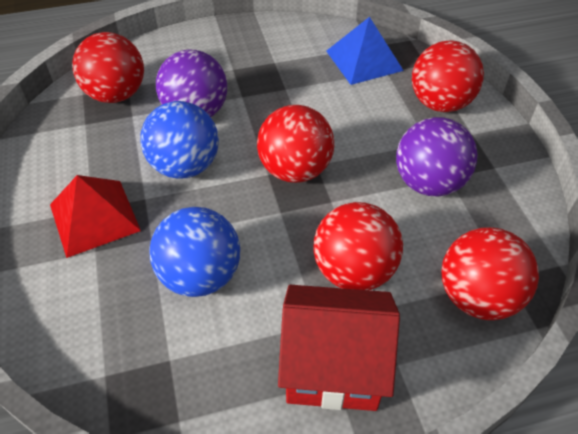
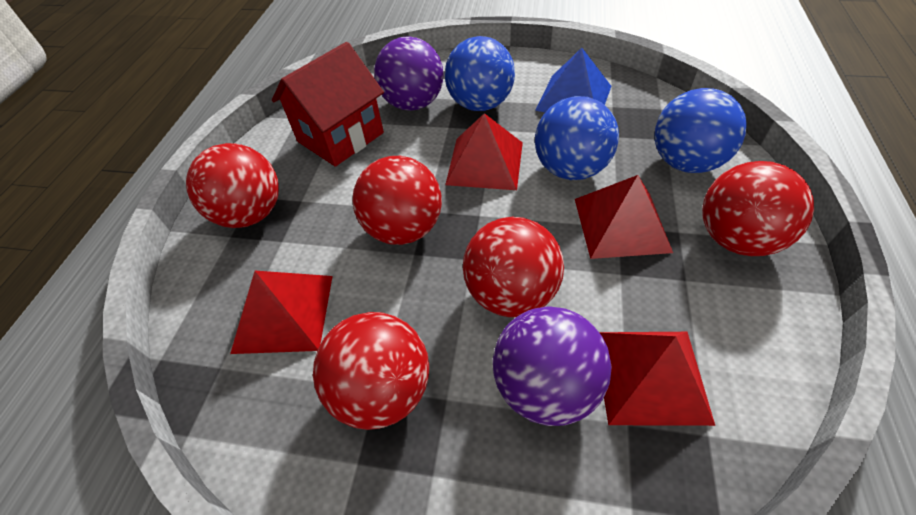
blue ball: [140,101,219,179] [149,207,240,297] = 2 -> [445,36,515,111] [535,96,619,180] [654,88,747,173] = 3
red pyramid: [50,175,141,258] = 1 -> [230,271,333,354] [445,113,523,190] [575,175,673,259] [599,332,715,426] = 4

